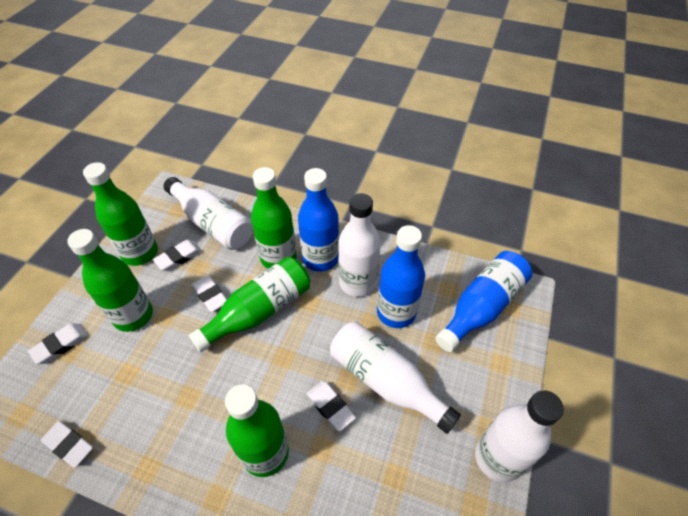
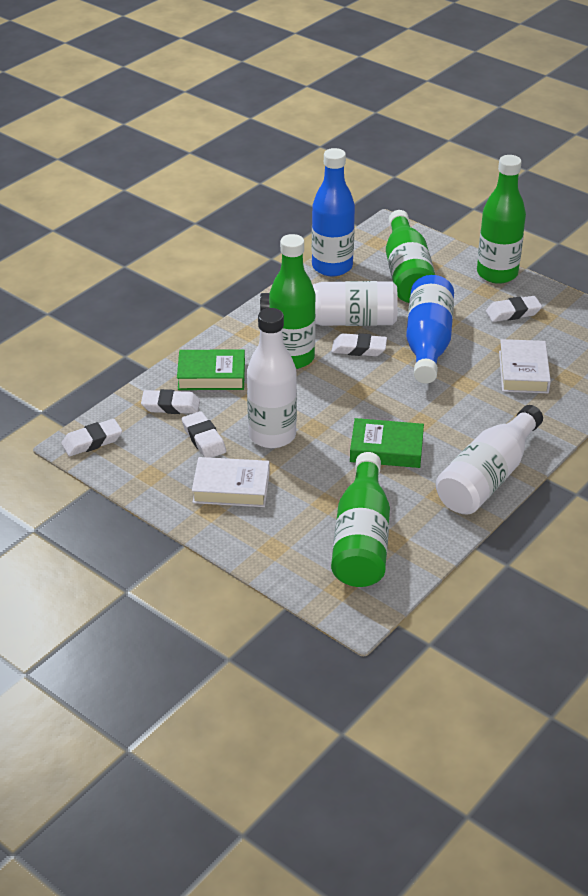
blue bottle: [298,168,339,272] [377,225,425,328] [435,251,532,352] = 3 -> [312,148,355,276] [406,275,454,384] = 2
green book: none = 0 -> [177,350,245,390] [350,418,424,468] = 2
green bottle: [68,229,153,332] [83,162,158,266] [189,257,310,352] [225,384,289,477] [251,167,297,269] = 5 -> [269,234,316,369] [331,452,390,587] [386,210,435,303] [477,155,526,284] = 4
white book: none = 0 -> [192,457,270,507] [499,339,551,393] = 2
white bottle: [163,177,253,250] [330,321,461,434] [338,193,381,297] [475,390,564,483] = 4 -> [247,308,297,448] [260,281,398,326] [436,405,543,515] = 3

